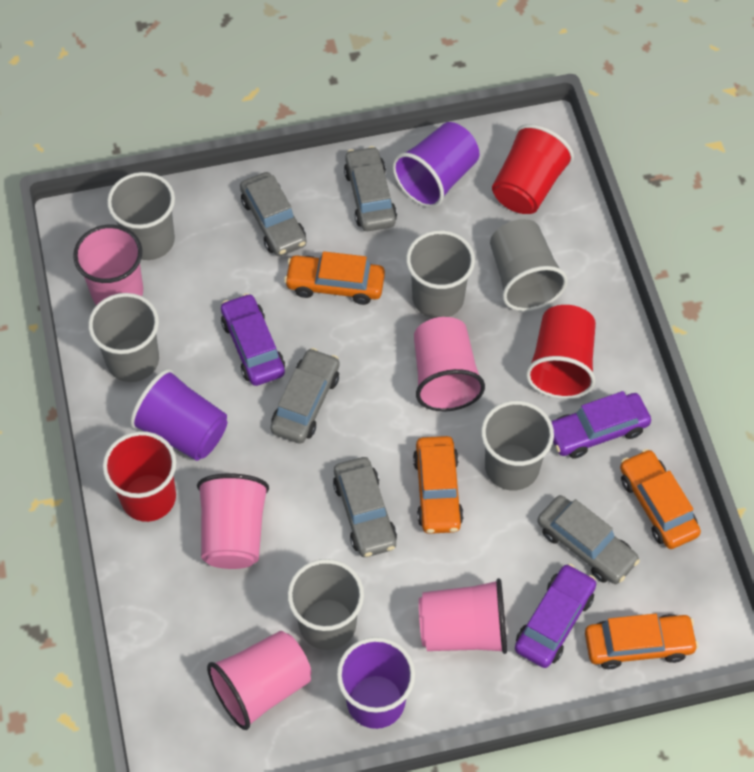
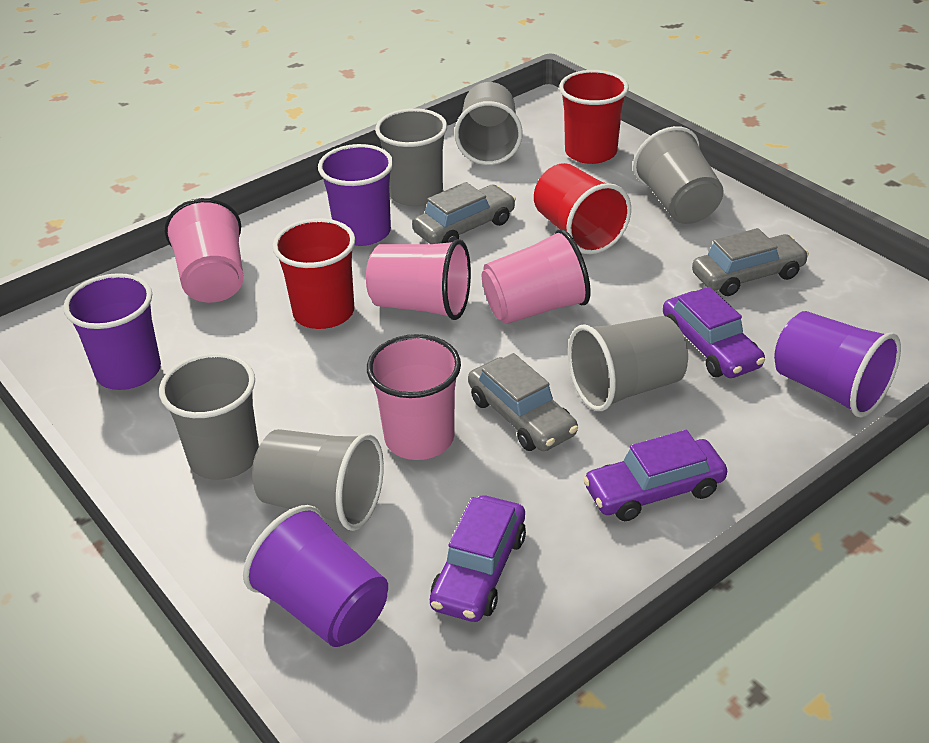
grey car: [240,172,307,256] [271,348,340,444] [333,457,397,557] [344,146,397,231] [537,495,640,584] = 5 -> [412,182,516,244] [468,353,578,451] [692,228,809,296] = 3
orange car: [284,251,385,305] [413,436,464,534] [585,614,699,669] [620,449,701,549] = 4 -> none = 0
pink cup: [73,225,143,305] [197,473,269,569] [207,631,312,730] [414,317,485,411] [419,578,507,654] = 5 -> [165,198,244,303] [366,239,471,320] [367,334,461,460] [482,229,591,324] = 4
purple cup: [130,369,227,461] [337,637,415,729] [392,122,480,208] = 3 -> [63,273,161,390] [243,505,388,647] [318,144,393,246] [774,311,901,417] = 4

